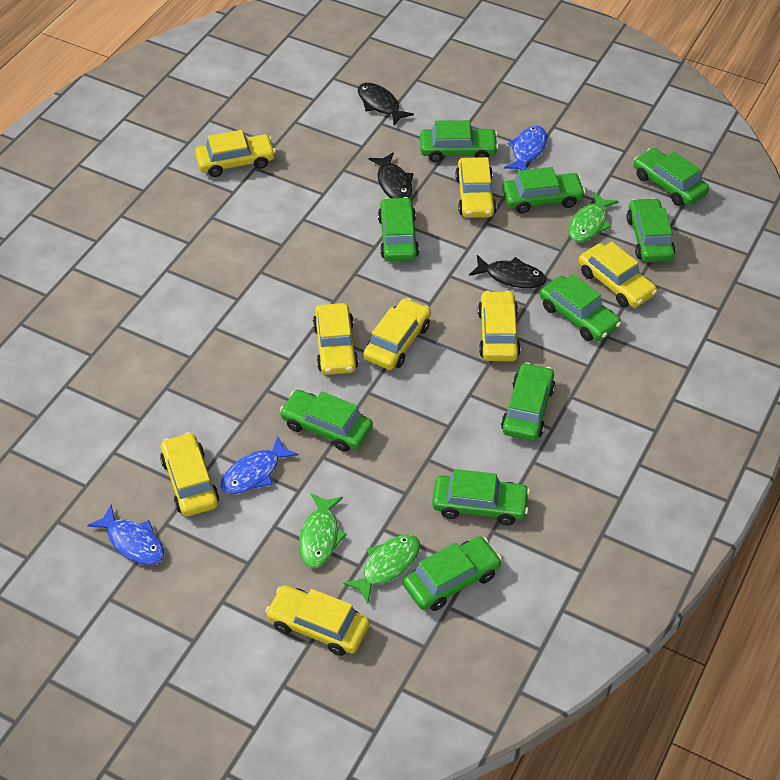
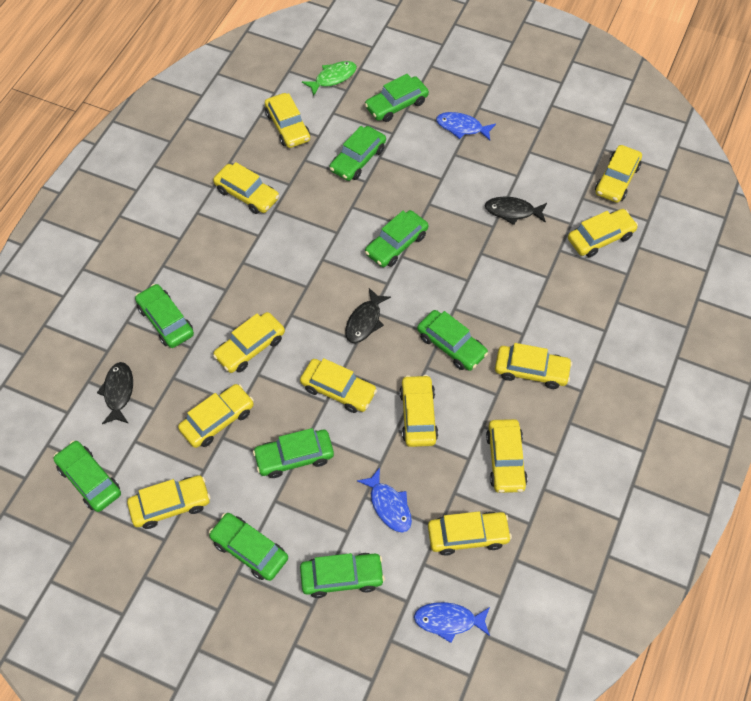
green car: [280,390,373,452] [378,197,419,261] [403,536,502,611] [420,120,499,162] [432,469,530,525] [501,362,555,441] [502,167,585,214] [540,274,621,341] [627,198,675,262] [634,148,709,206] = 10 -> [54,441,121,512] [135,284,194,348] [209,513,288,581] [253,428,334,478] [300,553,385,598] [330,126,386,181] [364,74,429,122] [365,210,428,267] [417,310,488,371] = 9
green fish: [299,493,347,568] [343,535,420,604] [568,192,619,242] = 3 -> [302,61,357,96] = 1
yellow car: [160,432,219,516] [195,130,276,177] [265,585,370,656] [313,303,358,375] [363,298,431,370] [455,157,496,218] [478,291,521,361] [579,242,657,308] = 8 -> [127,475,210,529] [178,384,254,448] [213,162,279,214] [213,312,285,373] [265,93,310,148] [300,358,377,413] [399,375,438,447] [428,512,512,556] [486,419,528,493] [495,343,572,389] [568,209,638,257] [595,145,642,203] = 12

